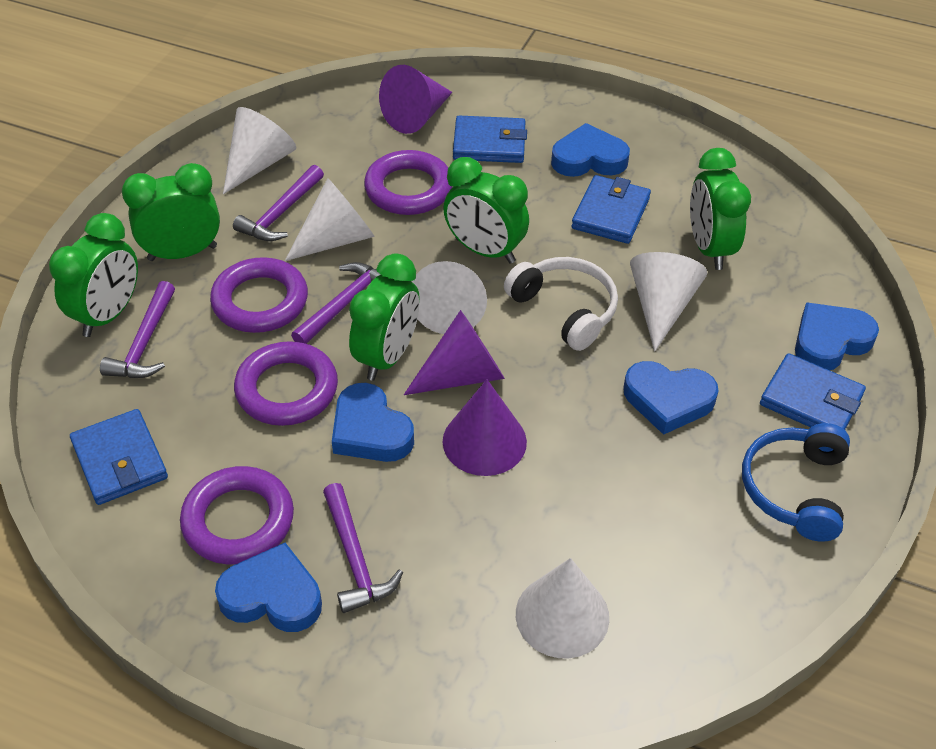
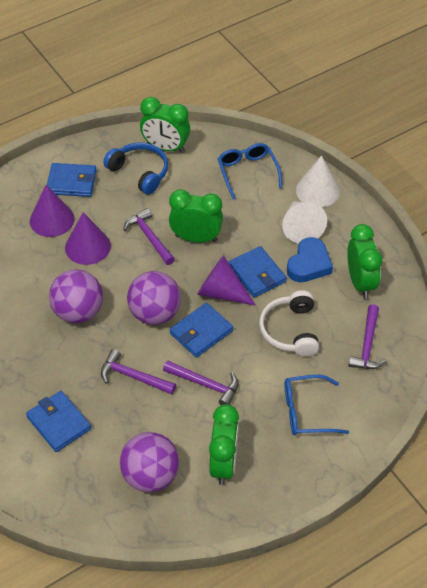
blue glasses: none = 0 -> [218,143,282,199] [285,375,349,435] = 2
blue heart: [215,543,322,632] [332,383,414,462] [551,123,630,177] [623,361,719,435] [795,302,879,370] = 5 -> [287,237,333,282] = 1
green clock: [49,213,138,337] [122,163,220,261] [349,253,420,380] [443,157,529,264] [690,148,751,270] = 5 -> [140,97,190,153] [169,189,223,243] [209,404,239,485] [347,224,382,299] = 4
purple ball: none = 0 -> [49,270,103,323] [120,432,179,492] [127,271,181,325] = 3
purple ring: [180,466,294,565] [210,257,308,333] [234,341,338,426] [364,150,452,215] = 4 -> none = 0
white cone: [223,107,296,194] [285,178,375,261] [412,261,487,334] [516,558,609,659] [630,252,707,351] = 5 -> [282,201,327,244] [296,155,340,207] = 2

